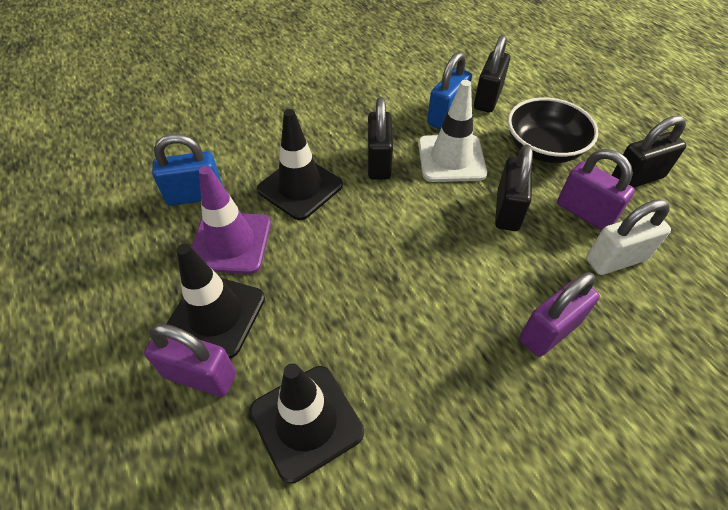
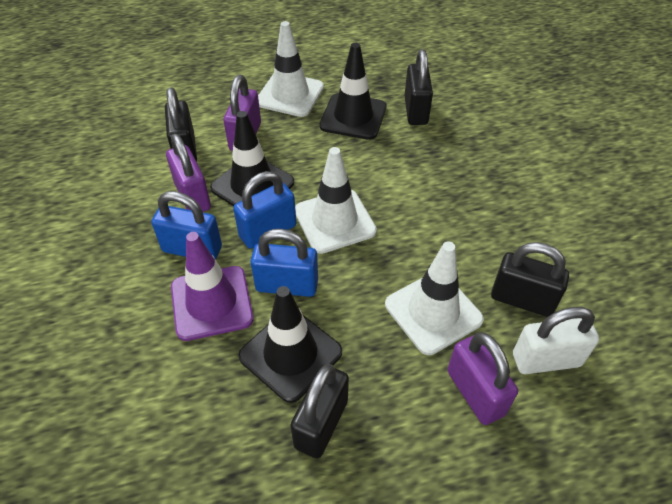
black bowl: [508,97,598,163] = 1 -> none = 0
blue padlock: [152,134,222,206] [427,52,472,130] = 2 -> [152,191,222,260] [233,171,296,249] [251,229,318,297] = 3
white traffic cone: [418,80,487,182] = 1 -> [258,21,324,117] [295,147,377,254] [385,241,484,355] = 3

